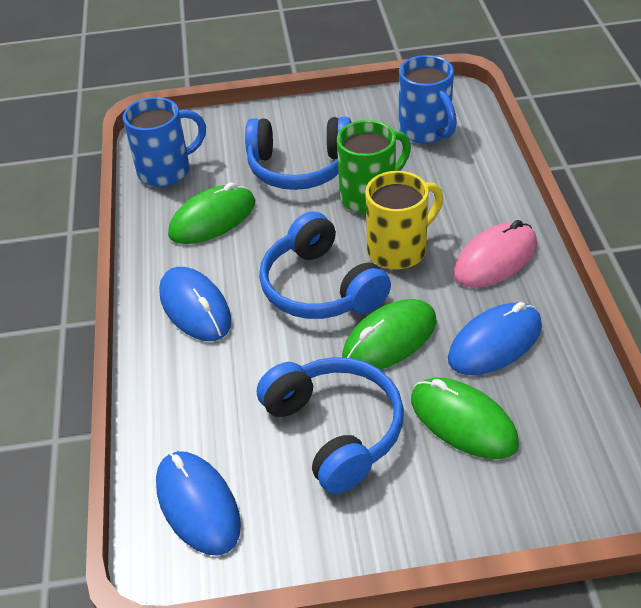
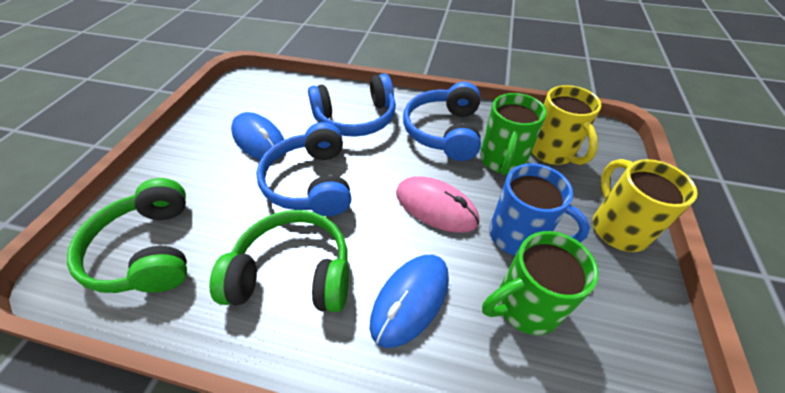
blue mouse: [156,451,241,556] [159,267,232,341] [448,302,542,375] = 3 -> [231,112,285,160] [370,255,449,348] = 2
blue mug: [123,97,206,187] [399,55,457,144] = 2 -> [489,163,590,256] = 1
green headphones: none = 0 -> [67,178,187,293] [209,210,349,312] = 2
green mouse: [168,182,255,244] [342,299,437,369] [411,378,519,459] = 3 -> none = 0
green mug: [337,120,411,214] = 1 -> [480,93,547,175] [482,231,599,335] = 2
yellow mug: [365,171,443,269] = 1 -> [531,85,601,165] [593,159,698,252] = 2

